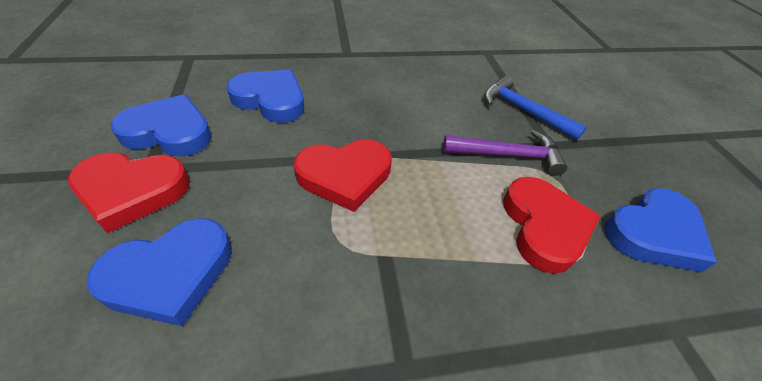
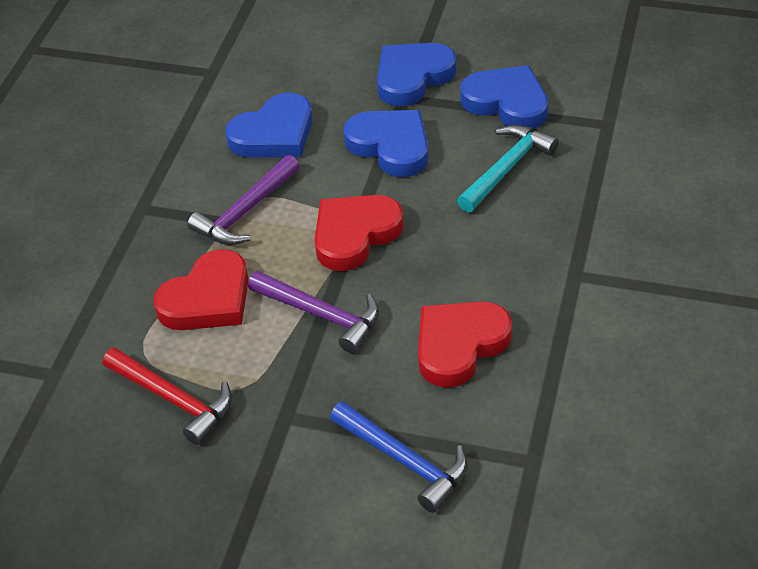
purple hammer: [443,130,568,176] = 1 -> [188,155,300,245] [248,271,379,353] = 2
red hammer: none = 0 -> [103,347,232,445] = 1
turquoise hammer: none = 0 -> [457,125,559,212] = 1

